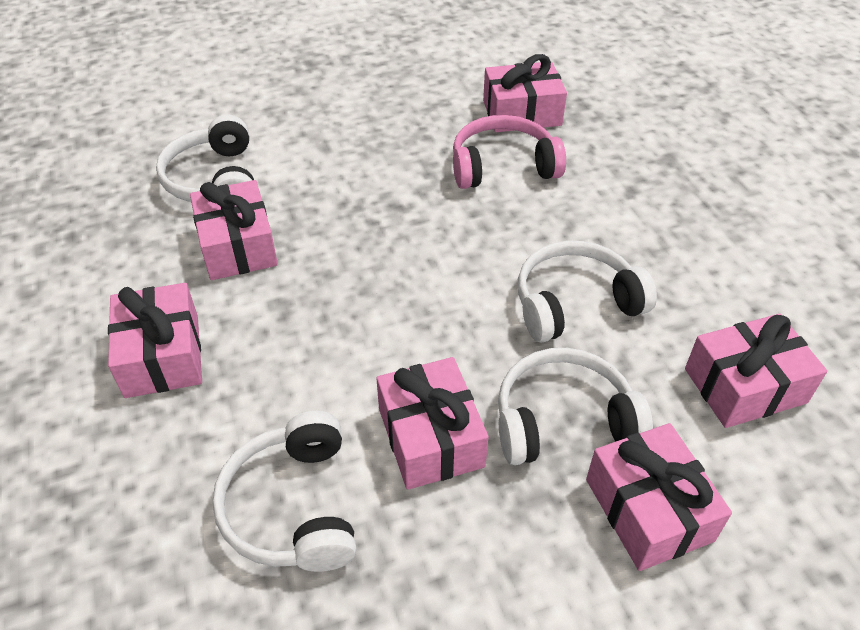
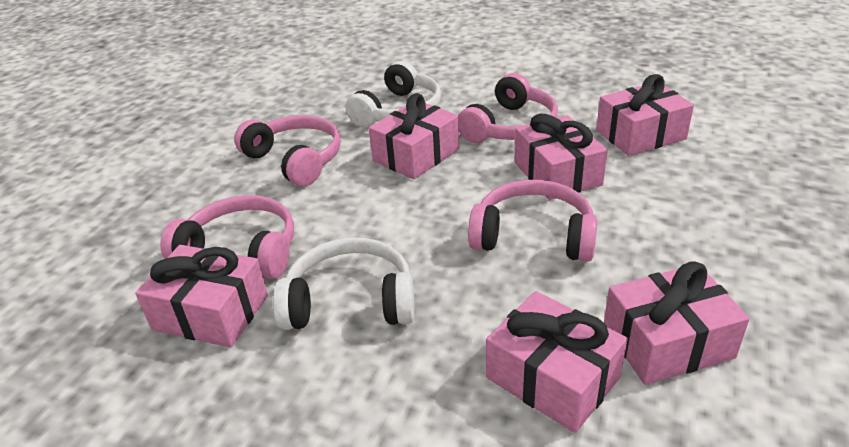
pink headphones: [453,115,566,189] = 1 -> [160,195,294,279] [234,115,341,186] [458,73,558,143] [468,180,597,262] = 4
white headphones: [156,115,254,202] [212,411,356,572] [498,348,653,465] [518,240,657,343] = 4 -> [273,237,415,330] [345,61,441,128] = 2

